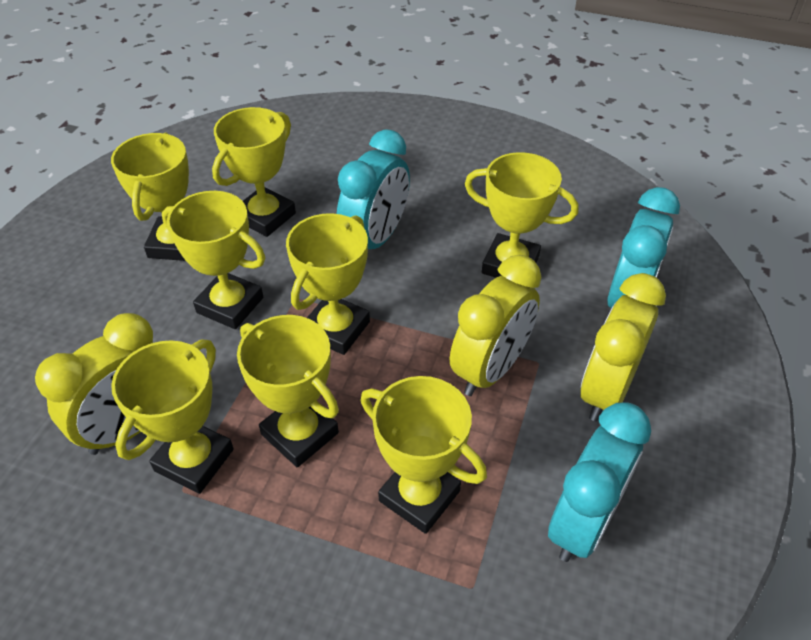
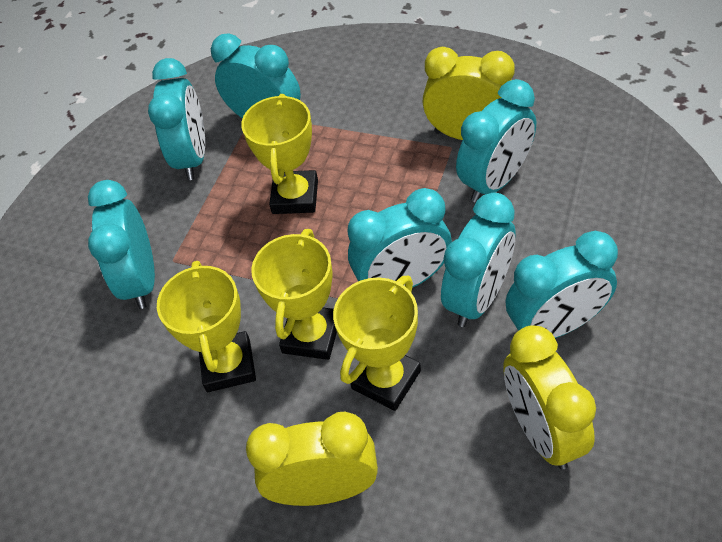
turquoise clock: [337,129,410,249] [548,402,651,562] [607,187,680,308] = 3 -> [88,180,155,309] [148,58,205,180] [211,33,301,119] [348,188,452,288] [441,193,515,327] [456,79,536,203] [505,231,618,338] = 7
yellow trophy: [111,133,189,261] [111,339,234,494] [162,191,265,329] [212,107,296,237] [237,315,339,467] [286,213,370,355] [361,376,487,534] [465,152,578,278] = 8 -> [157,261,256,392] [241,94,318,214] [251,229,337,360] [333,276,421,411] = 4

